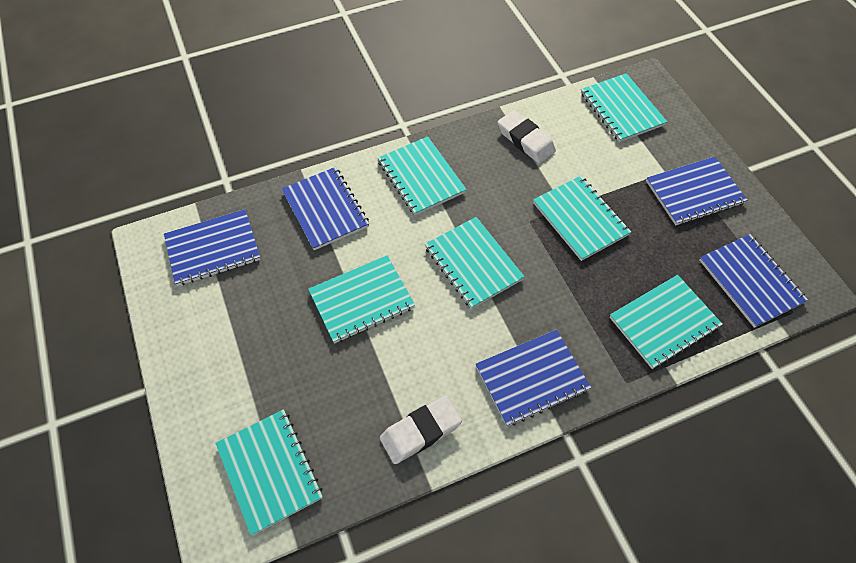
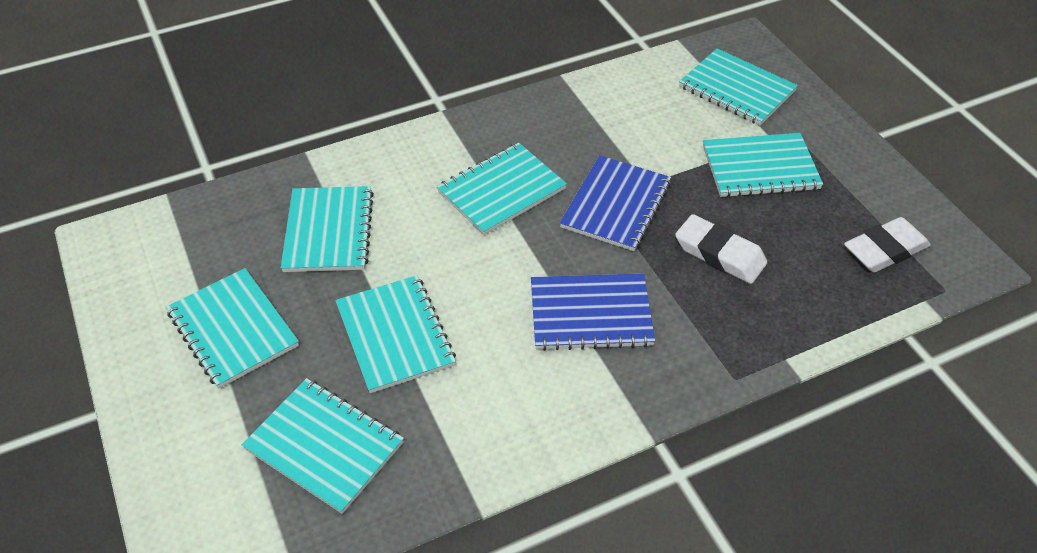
blue notebook: [164,209,261,286] [282,167,369,250] [476,330,591,426] [646,157,747,225] [699,234,808,328] = 5 -> [531,274,655,351] [560,155,671,251] = 2

